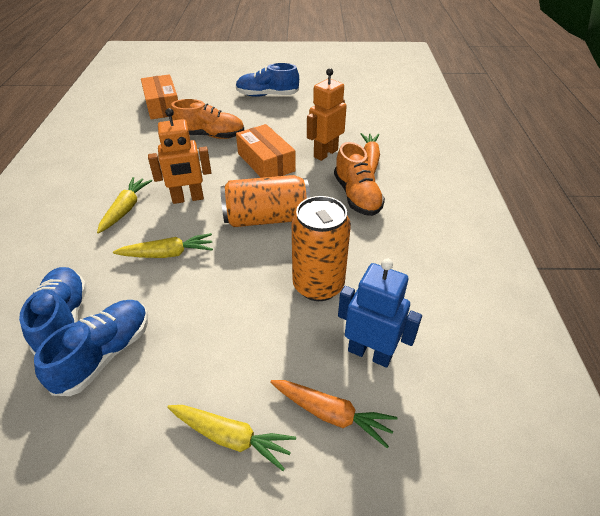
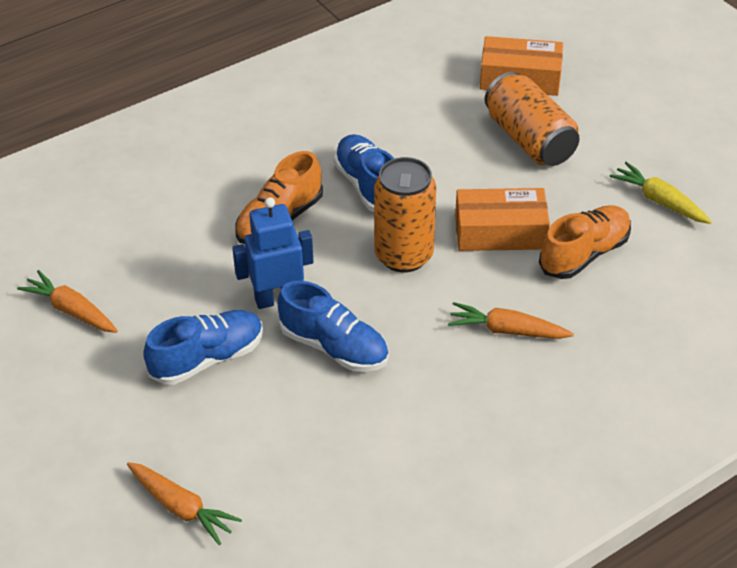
orange carrot: [270,380,397,448] [361,133,380,173] = 2 -> [17,270,118,333] [127,462,242,545] [448,302,574,339] = 3
orange robot: [148,108,211,204] [307,68,347,161] = 2 -> none = 0
yellow carrot: [97,177,152,234] [113,233,213,258] [167,405,296,471] = 3 -> [610,162,712,224] = 1

